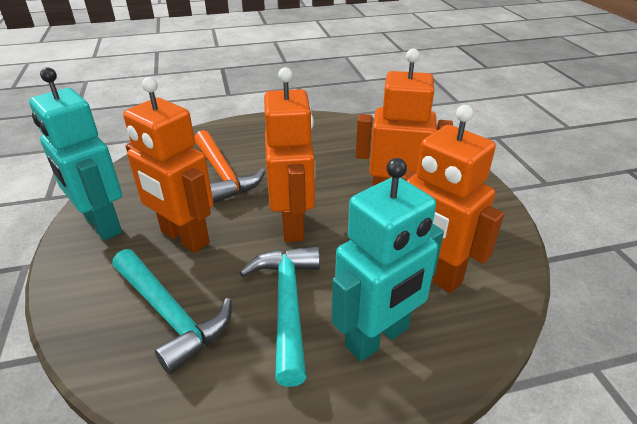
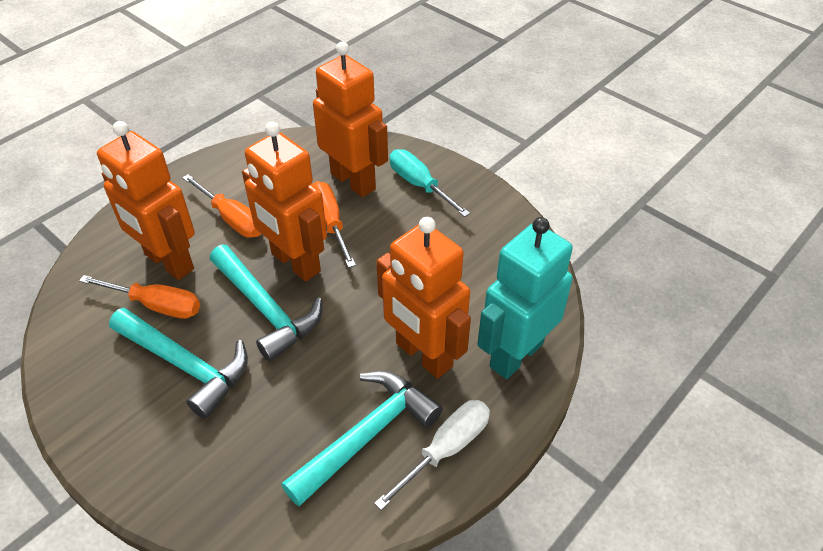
orange hammer: [194,130,265,204] = 1 -> none = 0
orange screwdriver: none = 0 -> [79,275,200,319] [182,174,261,238] [313,181,356,268] = 3
turquoise hammer: [112,249,232,375] [240,246,320,387] = 2 -> [109,308,248,419] [210,245,322,362] [281,371,443,507] = 3
turquoise robot: [29,67,122,241] [332,158,444,362] = 2 -> [477,217,573,379] = 1
turquoise screwdriver: none = 0 -> [390,149,470,217] = 1
white screwdriver: none = 0 -> [374,400,490,510] = 1

